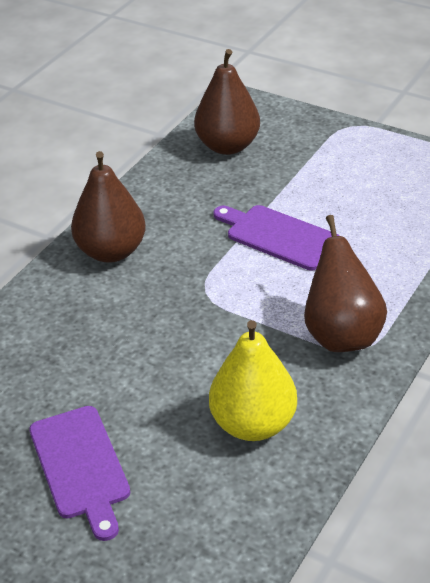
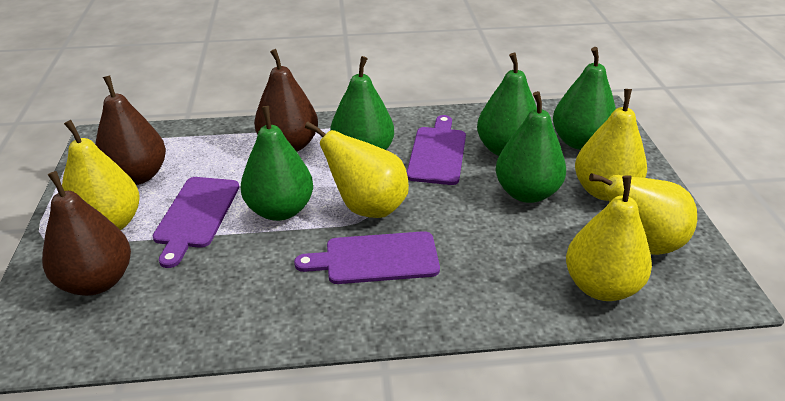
green pear: none = 0 -> [241,106,313,221] [330,56,394,150] [477,53,537,156] [496,91,566,203] [553,47,616,150] = 5
purple cutting board: [29,406,130,541] [214,205,340,271] = 2 -> [153,177,239,268] [294,231,440,284] [407,115,466,185] = 3
yellow pear: [209,320,297,441] = 1 -> [62,120,140,230] [305,122,409,218] [566,175,652,301] [575,89,647,201] [589,173,697,255] = 5

